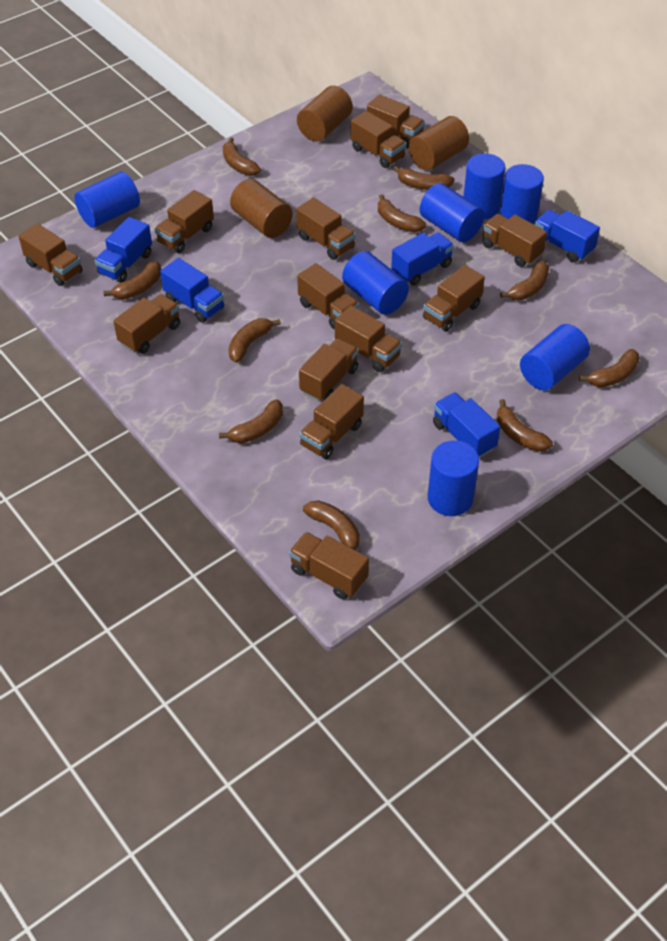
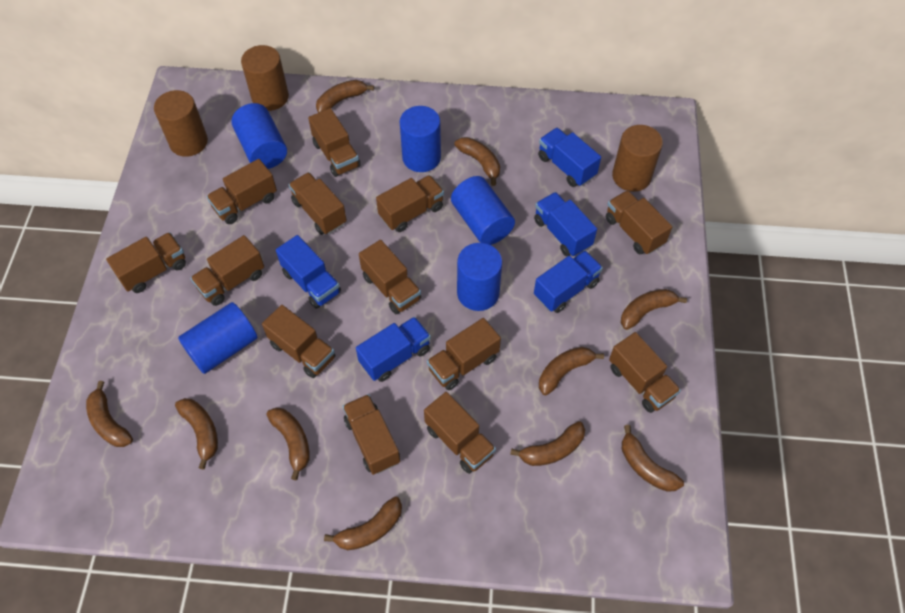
blue cylinder: [74,172,140,228] [342,251,409,315] [420,183,484,242] [428,440,479,516] [463,153,505,219] [500,164,544,224] [520,324,590,390] = 7 -> [178,302,258,374] [232,103,287,169] [400,106,441,172] [451,176,515,245] [457,243,502,311] = 5

